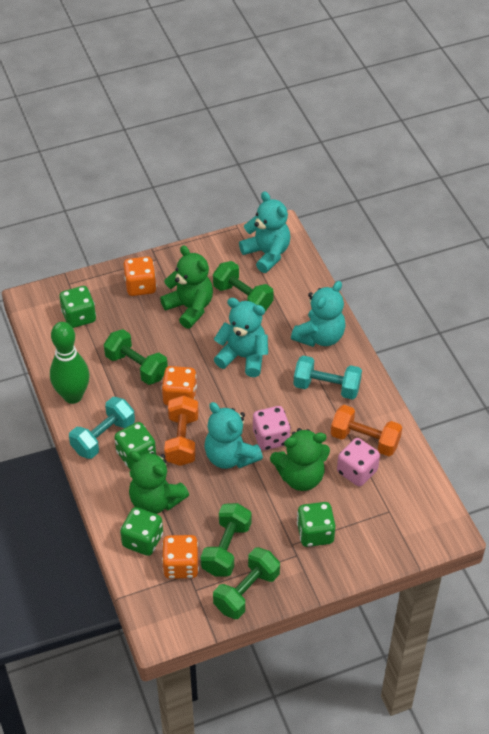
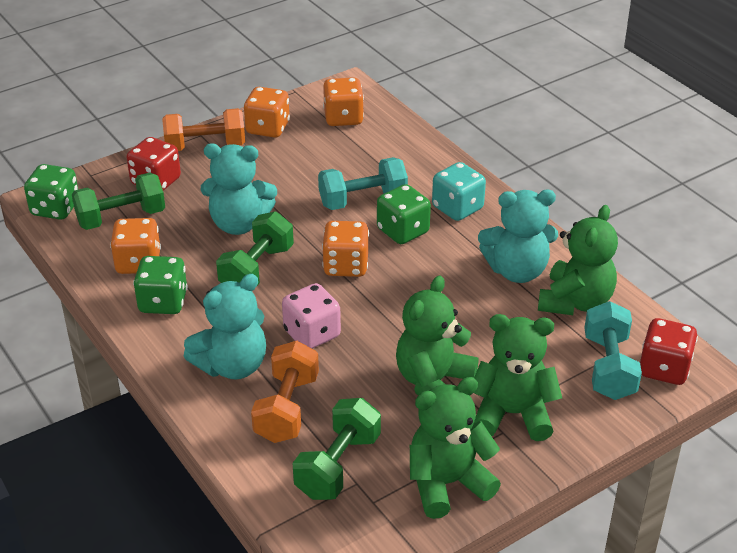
green bowling pin: [50,322,89,404] = 1 -> none = 0
green dice: [59,286,96,328] [114,422,156,469] [120,507,163,556] [297,502,336,547] = 4 -> [24,164,78,220] [133,256,188,314] [377,184,431,244] = 3
green dumbbell: [104,329,168,385] [201,503,252,576] [213,261,274,312] [213,547,280,619] = 4 -> [72,173,165,230] [216,212,294,287] [292,398,381,500] = 3
green teddy bear: [129,451,189,514] [160,246,213,329] [270,428,330,491] = 3 -> [396,275,479,396] [410,377,501,519] [474,314,562,441] [538,205,618,315] = 4
orange dice: [123,256,157,296] [161,366,197,406] [162,535,199,579] = 3 -> [110,218,161,274] [244,87,290,138] [322,221,369,277] [323,77,364,126] = 4
pink dice: [253,406,291,450] [337,438,380,486] = 2 -> [282,283,341,349] = 1
red dice: none = 0 -> [127,137,181,191] [640,318,698,385] = 2
turquoise dice: none = 0 -> [432,162,486,221] = 1
turquoise teddy bear: [204,402,263,469] [214,298,268,377] [239,191,290,273] [291,281,346,347] = 4 -> [184,274,266,379] [201,143,277,235] [478,189,558,283] = 3

